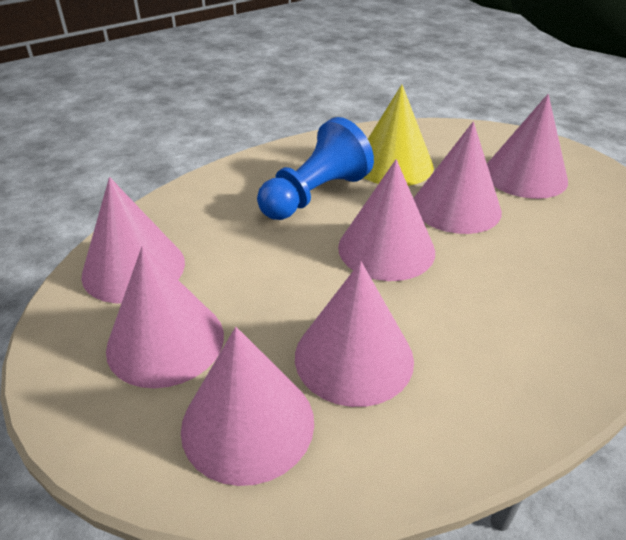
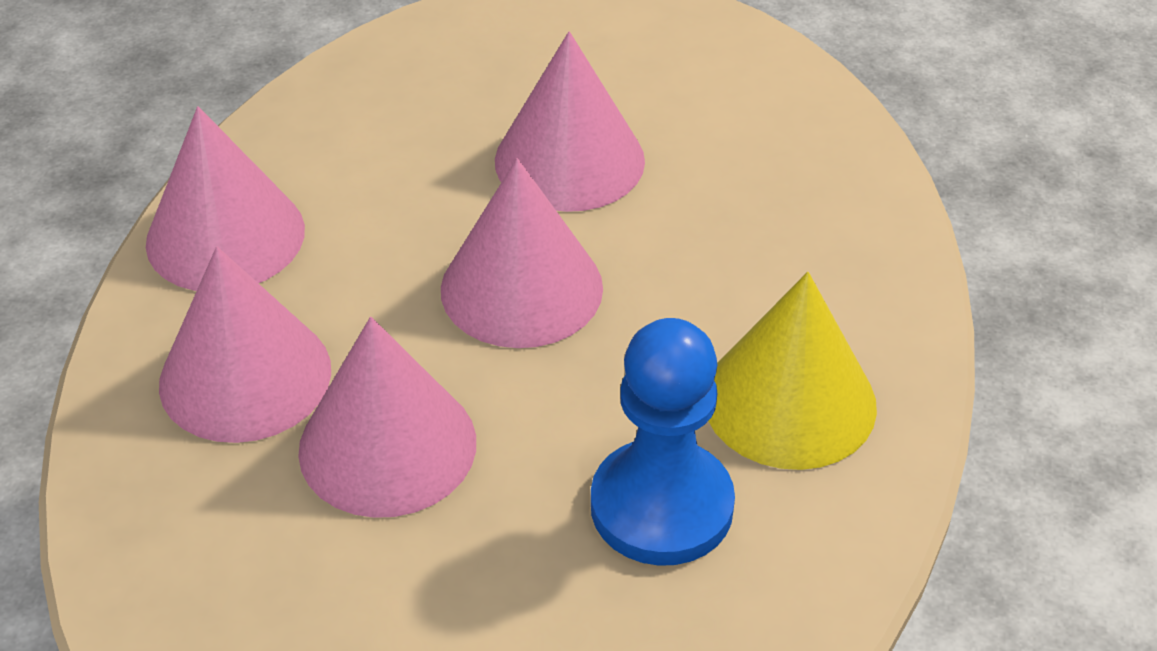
pink cone: [81,177,185,303] [106,246,224,388] [181,327,314,486] [295,261,414,407] [338,159,435,281] [413,122,502,234] [487,94,568,199] = 7 -> [146,106,305,291] [159,247,331,443] [298,317,476,518] [441,158,603,348] [495,31,645,212] = 5

